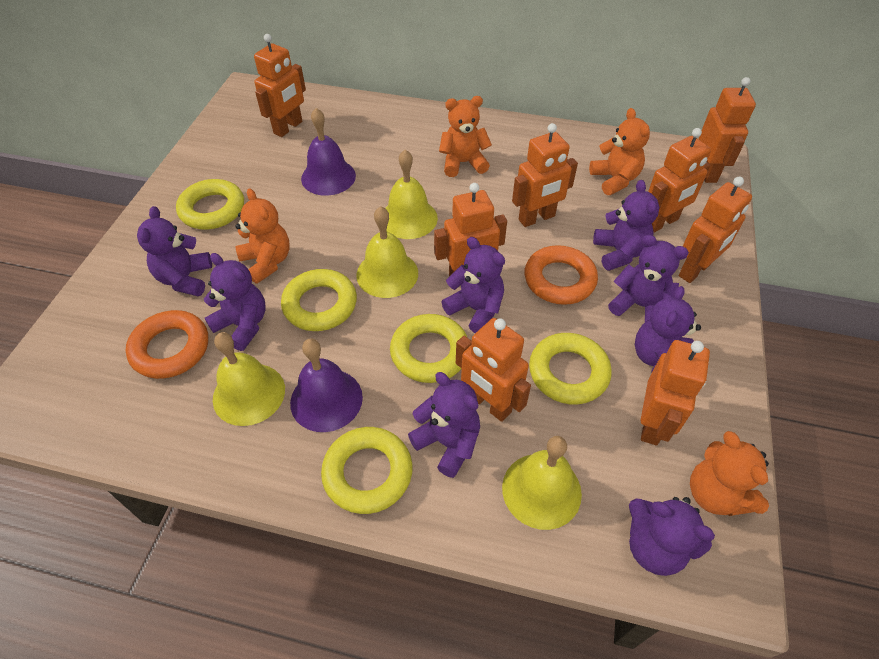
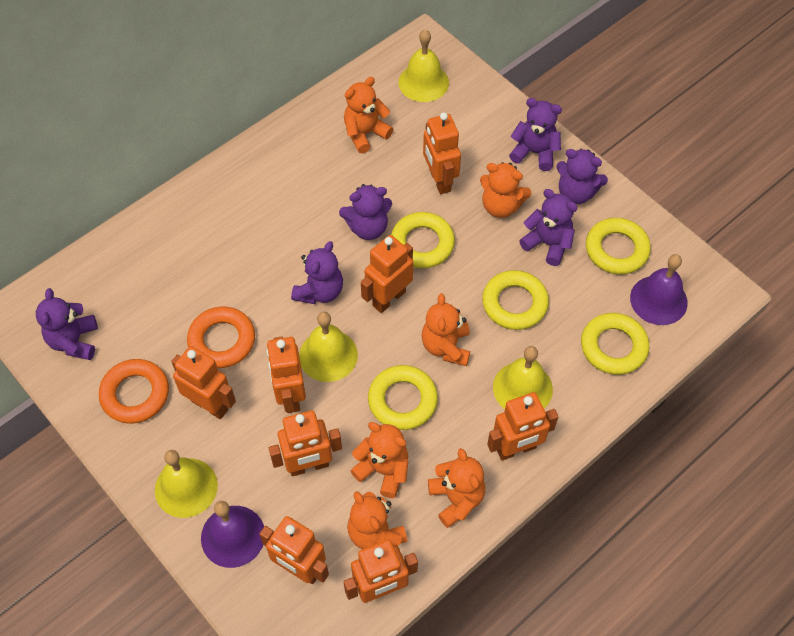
orange teddy bear: [235,188,290,284] [439,96,492,177] [589,108,650,195] [690,431,769,516] = 4 -> [344,77,393,154] [347,491,408,549] [350,422,408,498] [421,293,470,366] [428,448,485,528] [480,162,531,218] = 6
purple teddy bear: [137,206,212,296] [204,253,266,351] [408,372,480,478] [442,237,505,333] [593,180,659,271] [608,235,689,322] [629,497,715,576] [635,286,701,372] = 8 -> [36,288,98,360] [291,241,343,304] [339,184,392,240] [509,98,562,171] [519,189,578,266] [556,149,608,204] = 6

